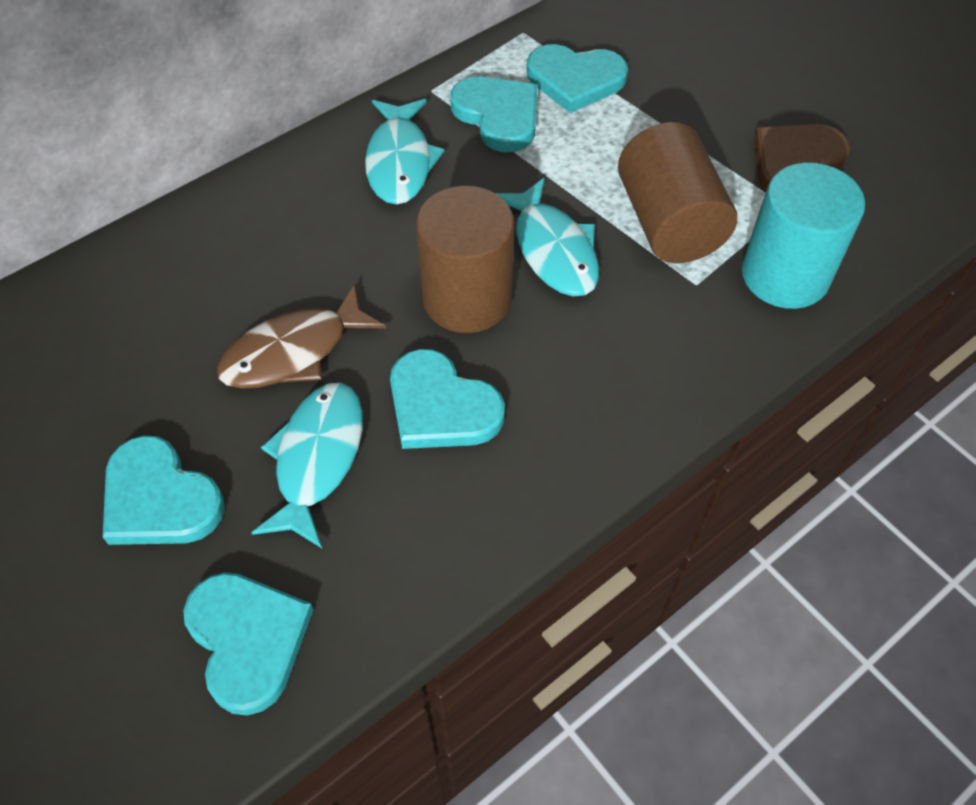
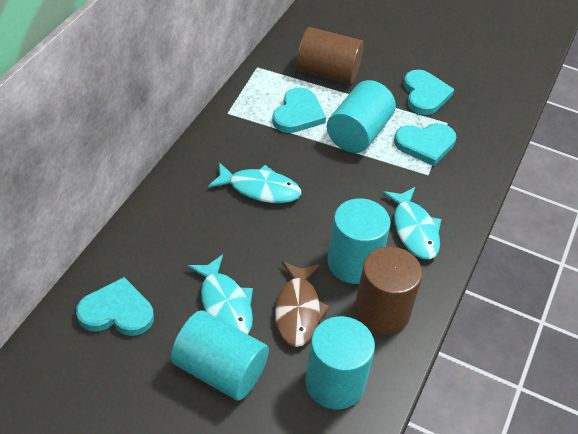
brown heart: [754,124,850,191] = 1 -> none = 0
turquoise cylinder: [742,162,865,309] = 1 -> [171,311,269,401] [305,316,375,410] [327,80,396,153] [327,198,391,284] = 4
turquoise heart: [103,435,225,545] [183,572,313,716] [390,349,505,449] [450,76,538,153] [527,44,628,113] = 5 -> [76,277,154,336] [272,87,326,133] [394,123,456,166] [404,70,455,115] = 4

